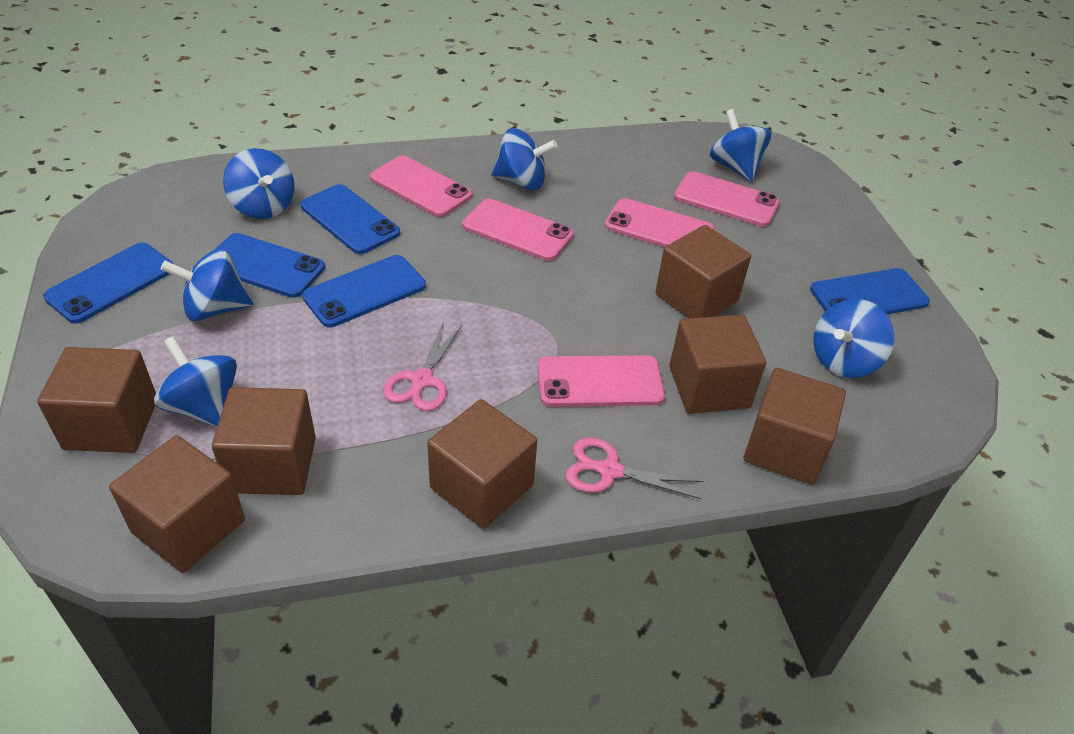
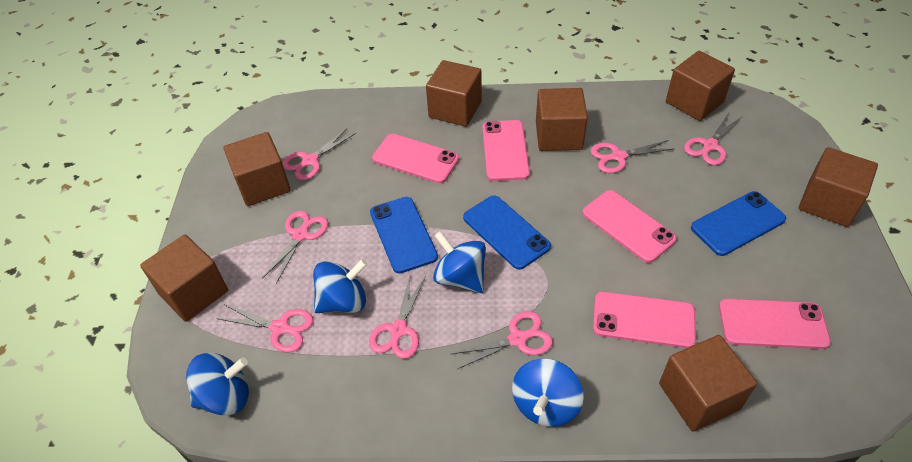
blue phone: [43,243,174,324] [214,233,325,298] [300,184,400,254] [302,255,426,328] [810,268,930,314] = 5 -> [370,197,438,274] [463,195,551,270] [691,191,786,256] = 3
blue spinning top: [154,336,237,427] [161,249,253,321] [223,148,294,219] [491,128,557,190] [710,109,771,182] [813,299,894,378] = 6 -> [186,353,249,416] [313,259,368,313] [433,231,486,293] [512,358,584,427] = 4
pink scissors: [383,321,462,411] [565,437,704,499] = 2 -> [216,304,313,353] [262,211,328,284] [282,128,356,180] [369,276,426,359] [451,311,553,369] [591,140,673,173] [684,113,742,165] = 7

